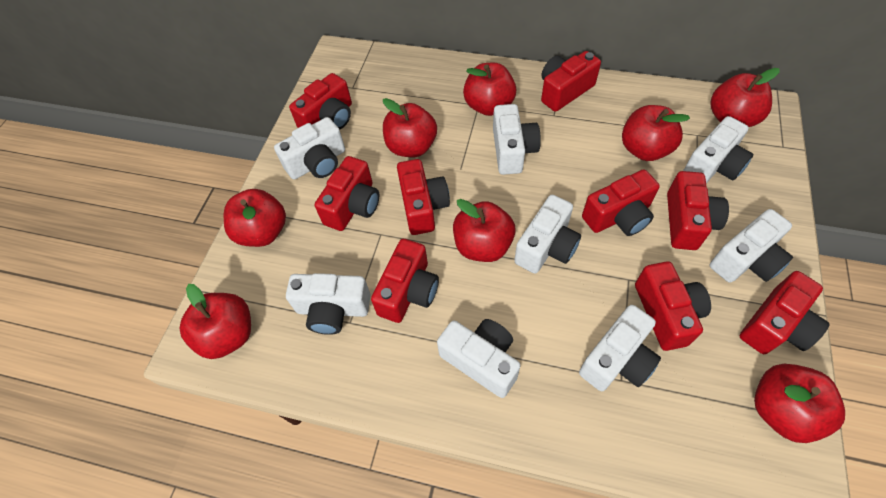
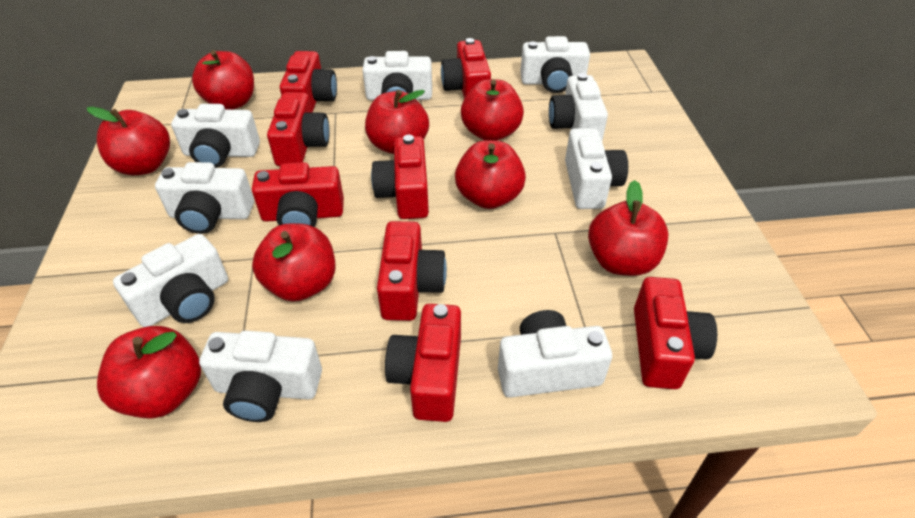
red camera: [289,73,352,130] [315,156,379,231] [371,239,439,323] [397,159,450,235] [541,51,601,112] [582,170,660,236] [635,261,711,351] [667,171,729,250] [740,271,829,354] = 9 -> [252,162,344,227] [267,92,330,166] [280,51,337,112] [371,135,429,219] [377,221,447,321] [385,304,461,422] [441,38,491,99] [634,277,717,389] = 8
white camera: [274,117,345,180] [286,273,371,335] [437,319,521,398] [493,104,541,175] [514,195,581,274] [579,305,661,391] [683,116,754,183] [709,209,793,283] = 8 -> [113,234,228,327] [155,162,254,234] [171,104,260,168] [199,331,322,422] [362,51,432,100] [498,310,612,398] [520,36,590,93] [549,73,608,141] [565,128,628,209] = 9

